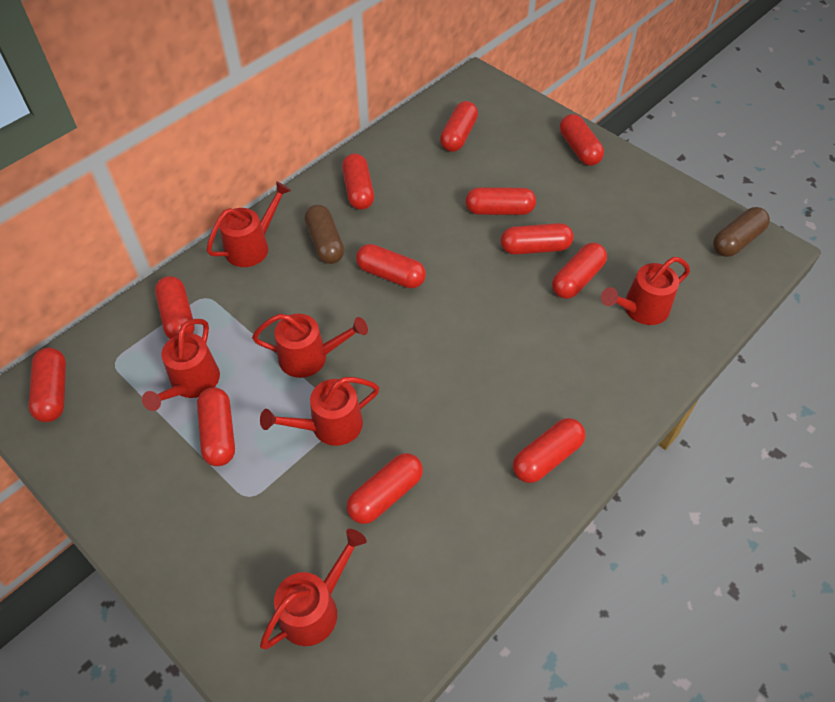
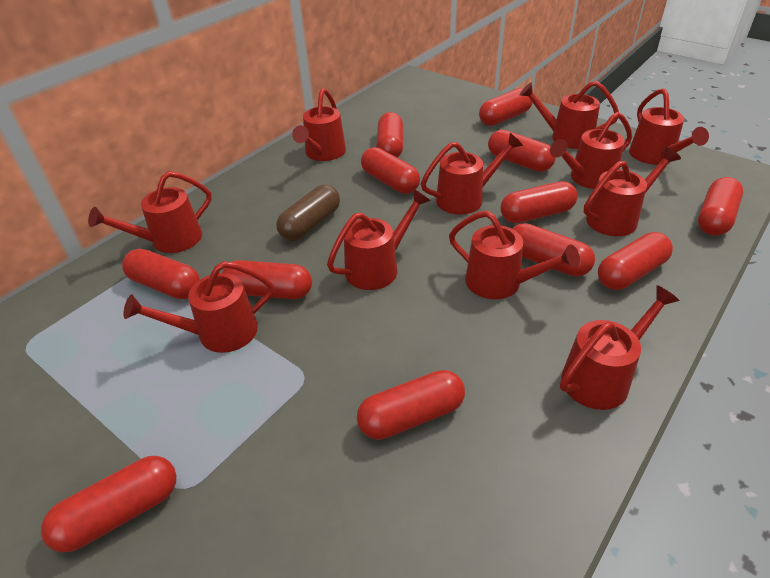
brown capsule: [304,205,344,264] [713,207,770,257] = 2 -> [276,185,340,241] = 1
red watering can: [142,319,220,411] [206,181,291,267] [252,314,368,378] [260,377,379,446] [260,529,367,650] [601,257,690,325] = 6 -> [88,171,212,253] [123,261,274,353] [292,88,346,161] [327,189,431,290] [421,133,523,215] [449,211,580,299] [520,81,619,149] [550,112,632,189] [560,285,680,410] [584,147,681,236] [629,88,709,165] = 11

